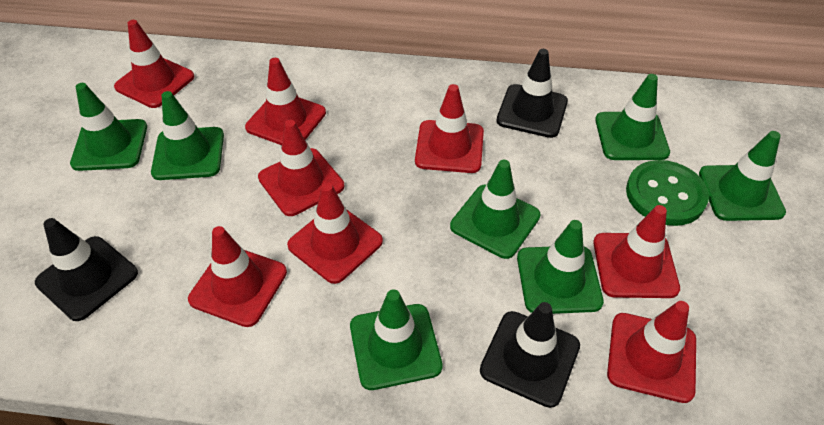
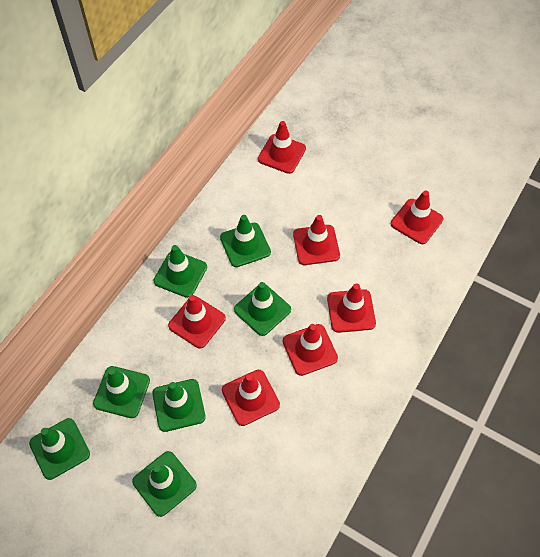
black traffic cone: [35,218,138,321] [480,302,580,408] [496,49,568,138] = 3 -> none = 0
green button: [626,160,709,226] = 1 -> none = 0
red traffic cone: [114,20,194,108] [188,226,287,327] [245,58,326,145] [258,120,344,216] [287,182,383,284] [415,84,484,173] [593,205,680,298] [607,301,696,403] = 8 -> [168,295,226,348] [222,370,280,426] [258,121,306,174] [283,324,338,376] [293,215,340,265] [327,283,376,333] [391,191,443,244] = 7

